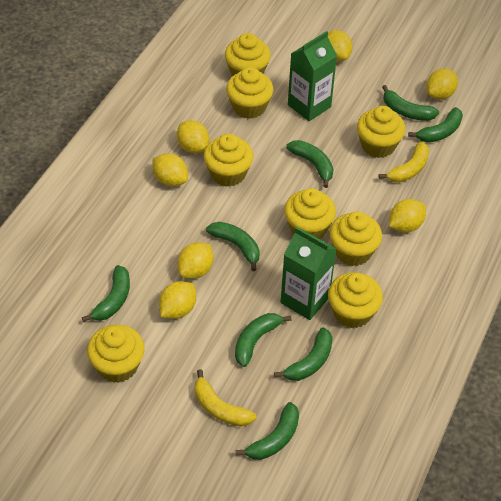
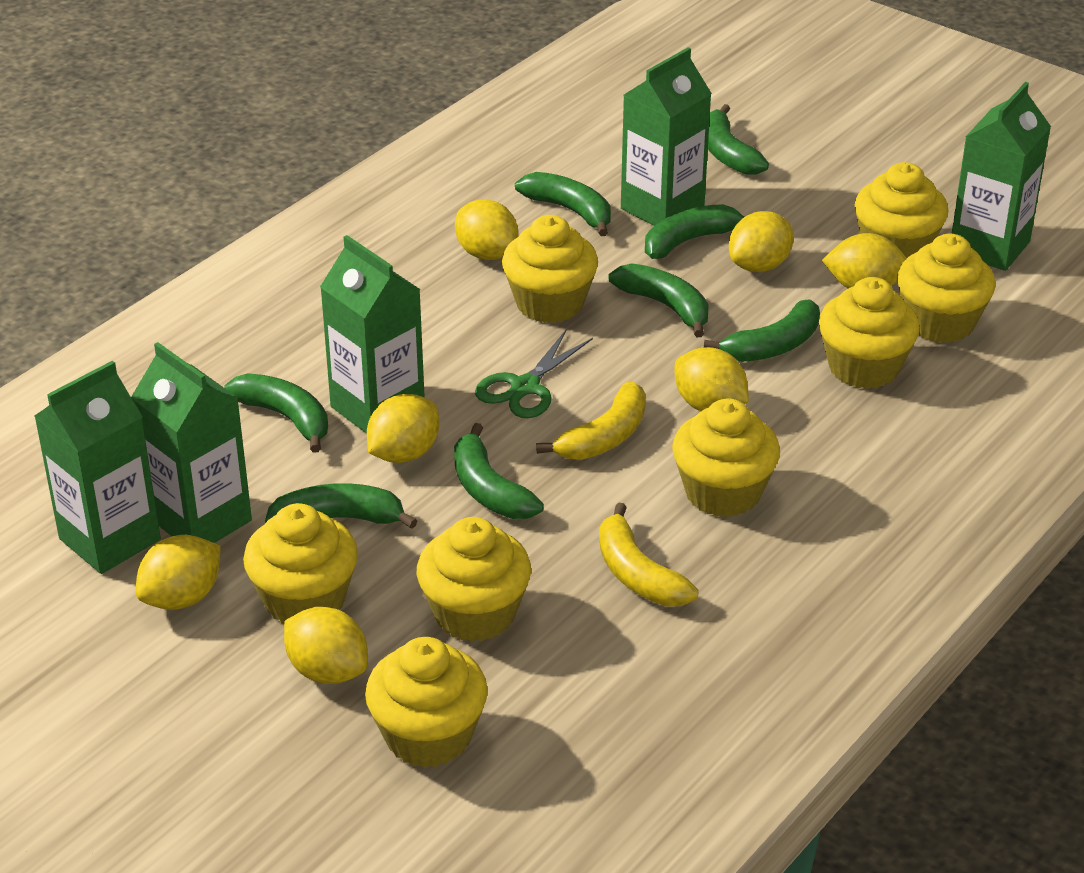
green carton: [281,227,336,320] [288,31,337,121] = 2 -> [34,361,161,574] [131,342,252,543] [320,235,425,434] [621,47,712,226] [952,82,1051,271] = 5
green scissors: none = 0 -> [475,329,593,418] = 1

